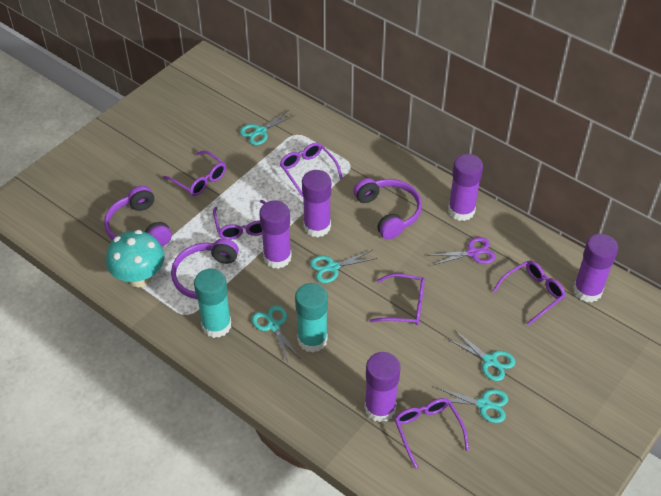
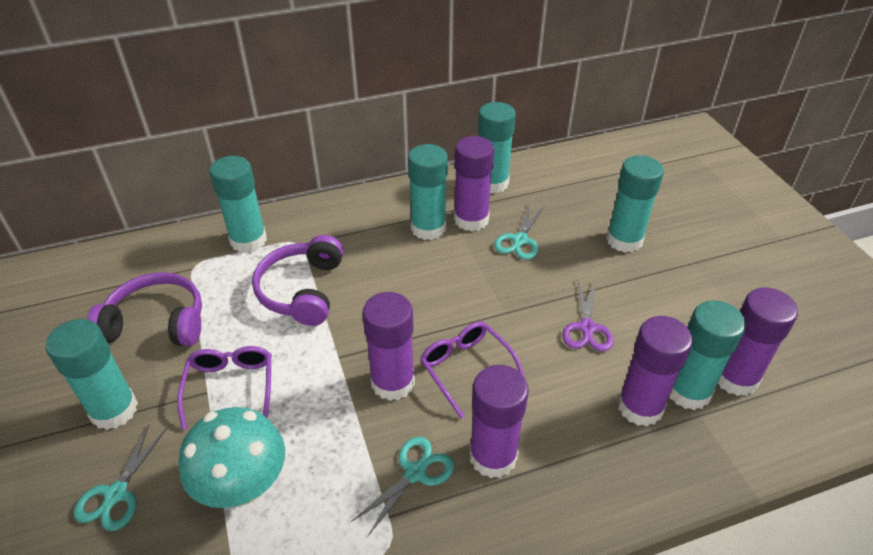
purple glasses: [163,151,226,196] [213,200,266,240] [279,143,343,197] [370,274,425,325] [394,398,469,469] [493,260,565,325] = 6 -> [177,346,271,430] [420,322,525,419] = 2
purple headphones: [104,186,172,247] [171,239,239,299] [353,178,422,239] = 3 -> [87,272,202,346] [252,235,344,326] = 2
turquoise glue stick: [194,269,231,338] [295,283,328,353] = 2 -> [46,319,138,430] [209,156,267,253] [408,144,448,240] [478,102,516,194] [606,155,664,253] [670,300,746,410] = 6
turquoise scissors: [240,110,295,145] [252,305,300,362] [310,250,378,283] [433,387,508,423] [446,330,515,381] = 5 -> [73,425,167,531] [351,437,454,537] [494,203,544,260] = 3

